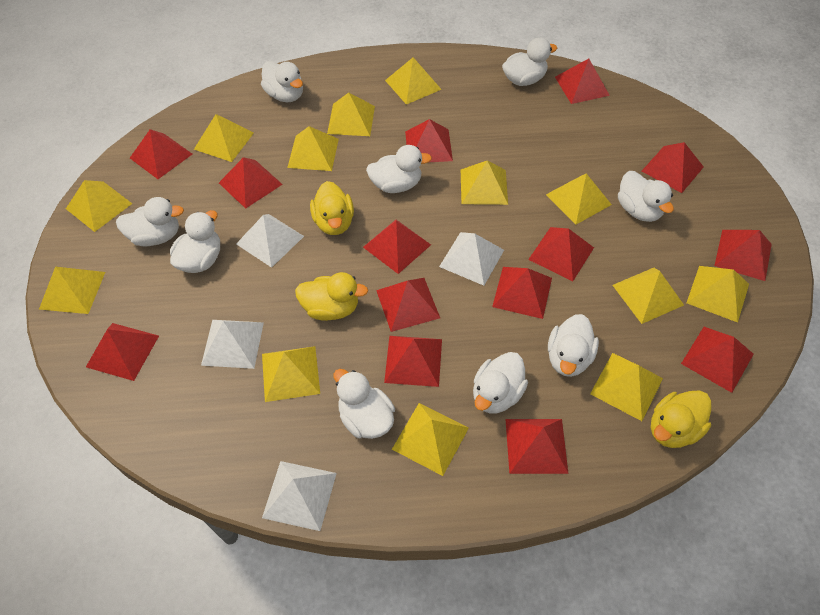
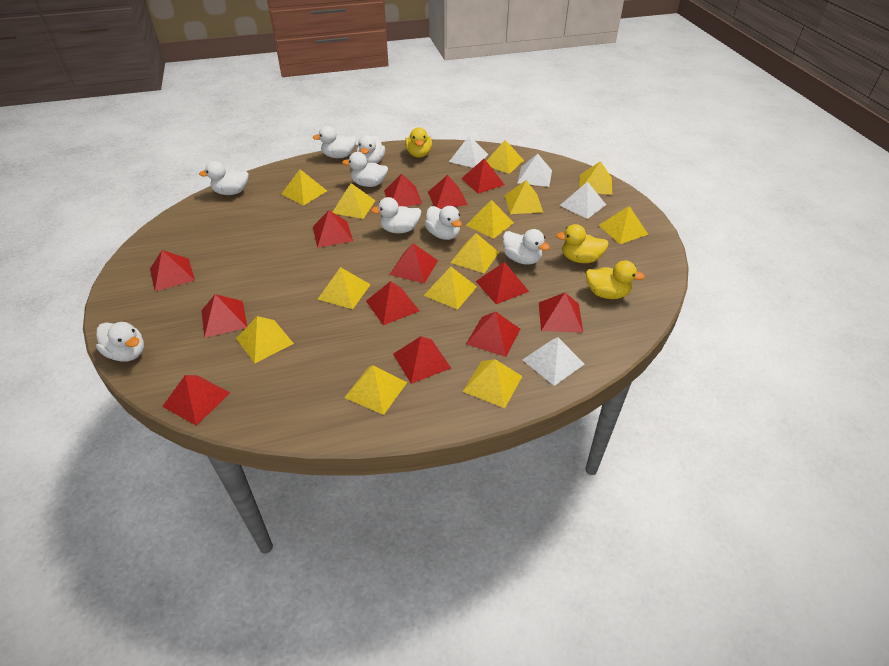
red pyramid: [86,323,159,381] [130,129,192,179] [219,157,283,209] [363,220,431,274] [376,278,440,332] [384,336,442,387] [405,119,453,162] [492,267,552,319] [505,419,568,474] [528,227,594,281] [555,59,610,104] [642,142,704,193] [681,327,754,393] [714,230,772,281] = 14 -> [150,250,195,291] [162,375,230,426] [201,294,247,338] [313,210,353,248] [366,281,419,325] [384,174,422,206] [389,243,438,284] [393,336,451,384] [428,175,468,209] [461,159,505,194] [466,312,520,357] [476,262,529,304] [539,293,583,333] = 13
white duck: [116,197,184,246] [170,210,220,273] [261,61,303,102] [334,369,395,439] [366,145,432,193] [473,352,528,413] [502,37,557,86] [548,314,599,377] [618,171,674,222] = 9 -> [96,322,144,362] [199,161,249,195] [312,126,356,158] [342,152,388,187] [357,135,385,163] [371,197,421,233] [425,206,462,240] [503,229,550,265] = 8

